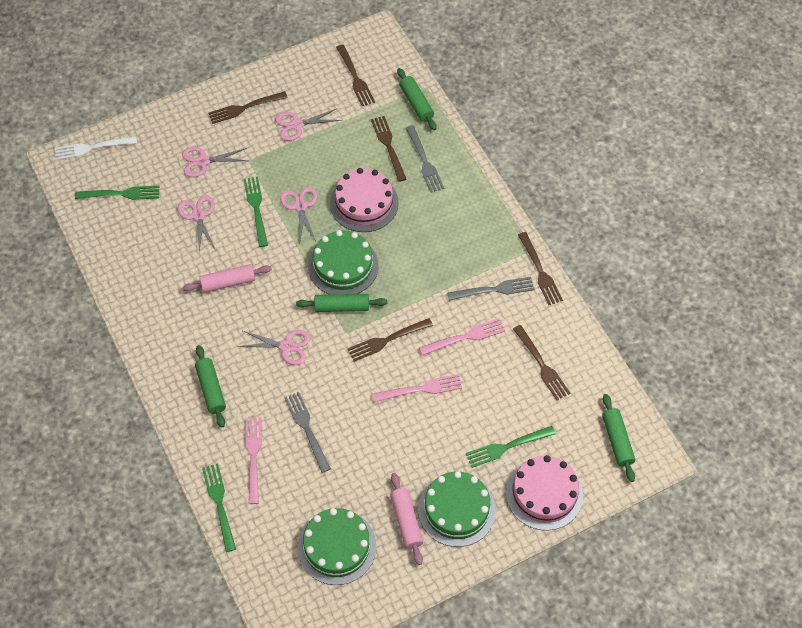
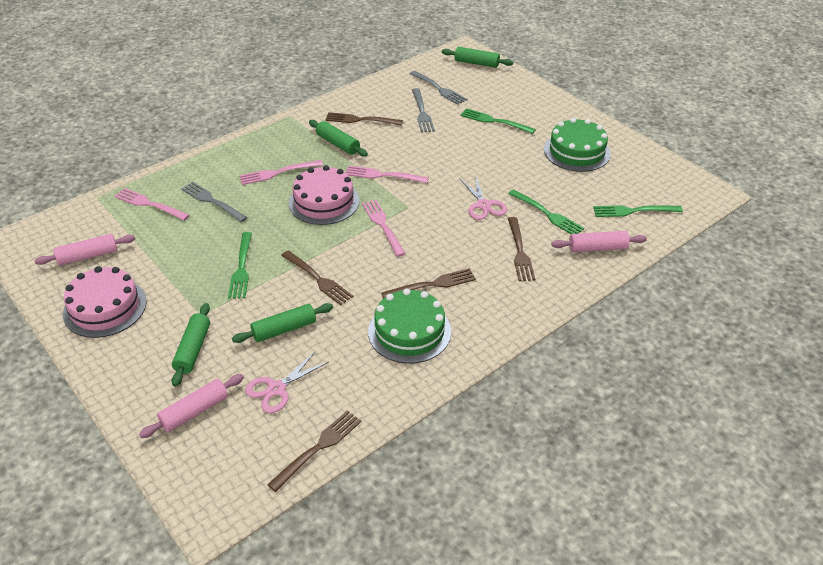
brown fork: [208,91,288,124] [336,44,375,106] [348,318,433,362] [371,116,406,182] [513,325,570,400] [518,232,563,305] = 6 -> [267,410,362,492] [281,251,353,305] [325,112,403,125] [381,268,476,299] [508,217,535,281] = 5
green cake: [298,508,376,585] [308,230,379,294] [418,471,496,547] = 3 -> [368,288,451,364] [544,118,611,172] = 2
pink fork: [245,418,262,504] [372,374,462,402] [419,318,505,356] = 3 -> [114,188,190,221] [239,160,323,185] [346,165,429,183] [362,200,406,257] = 4
pink rolling pin: [183,264,272,293] [390,473,423,565] = 2 -> [35,234,135,265] [139,374,244,438] [551,231,647,252] = 3
pink scissors: [178,196,216,253] [182,147,248,177] [238,330,311,365] [275,108,342,141] [280,187,317,245] = 5 -> [245,352,329,413] [460,175,507,220] = 2
white fork: [55,136,137,160] = 1 -> none = 0

